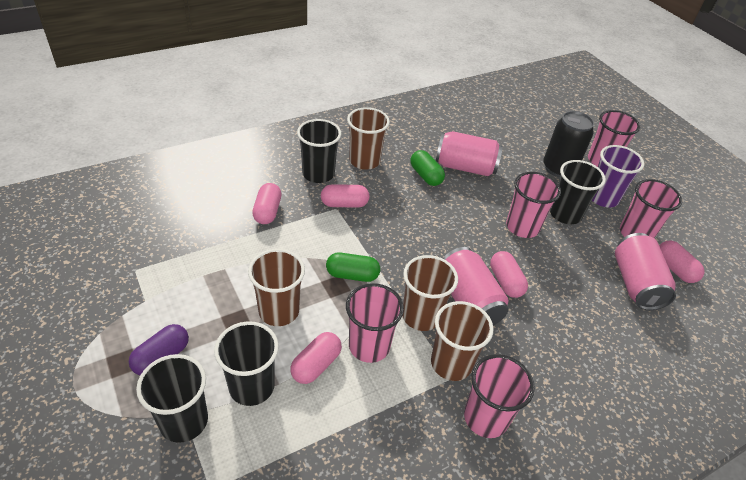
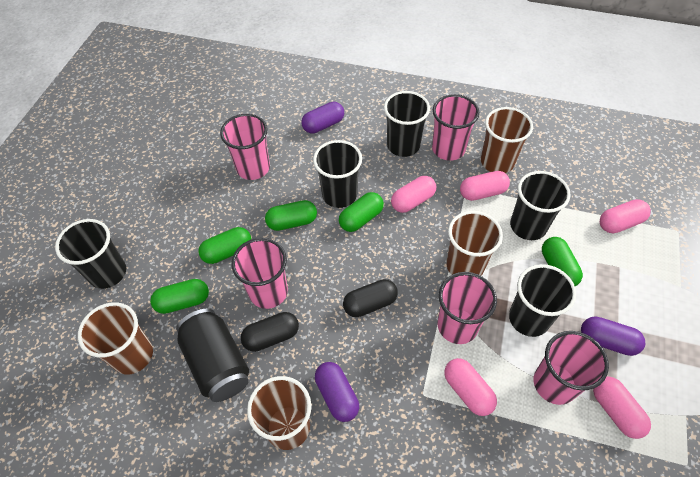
black capsule: none = 0 -> [241,312,299,352] [343,279,398,317] = 2
black cup: [136,354,208,443] [214,321,279,406] [297,119,341,183] [550,160,606,224] = 4 -> [55,219,126,289] [313,140,362,208] [384,91,430,157] [509,264,576,337] [510,171,571,240] = 5
green capsule: [326,252,380,282] [410,150,445,186] = 2 -> [150,279,209,314] [198,227,251,264] [265,200,317,231] [339,192,384,232] [542,237,583,286] = 5
pink can: [436,131,503,176] [443,247,508,326] [615,233,676,310] = 3 -> none = 0
purple capsule: [129,324,189,375] = 1 -> [301,102,344,133] [315,362,359,422] [581,317,645,356] = 3
purple cup: [592,145,644,207] = 1 -> none = 0

